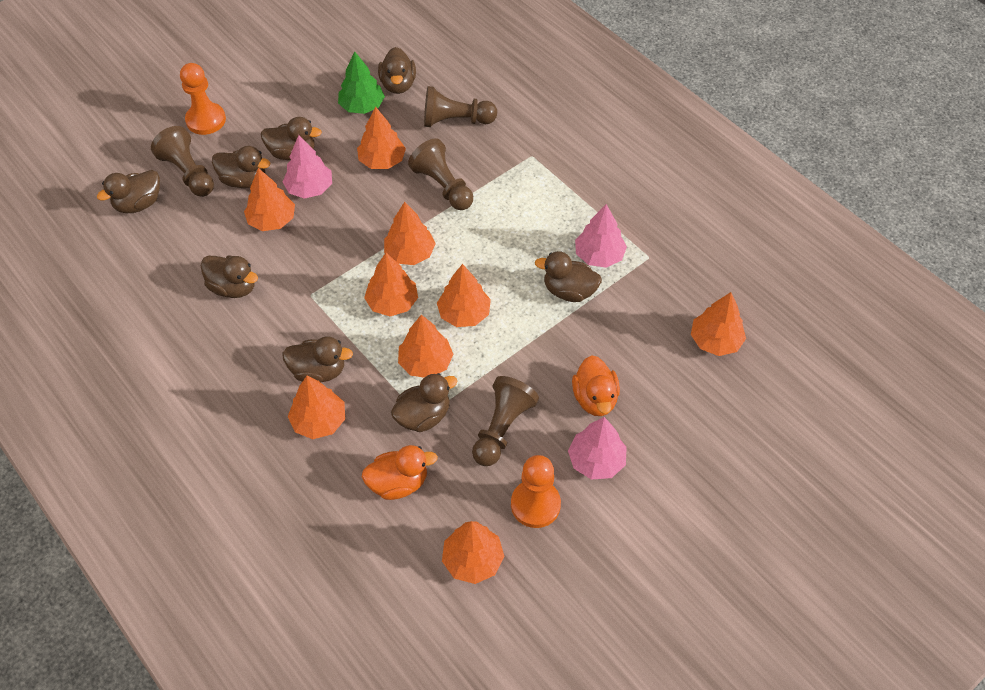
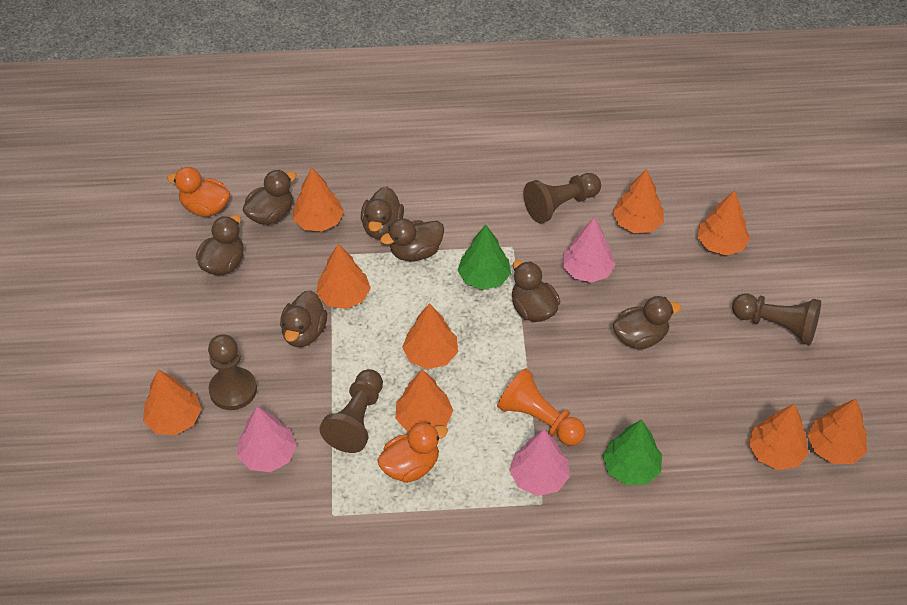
brown duck: [97,170,160,213] [200,255,258,298] [212,146,270,188] [261,117,322,160] [282,336,353,382] [378,47,416,94] [391,373,458,432] [535,251,602,302] = 8 -> [196,215,244,275] [243,170,296,225] [280,290,327,347] [361,186,404,239] [380,218,444,261] [512,260,560,322] [613,296,681,349] = 7
green tree: [338,51,385,114] = 1 -> [457,225,511,290] [603,419,662,485] = 2
orange pawn: [180,63,226,135] [511,455,561,528] = 2 -> [497,368,585,446] = 1

